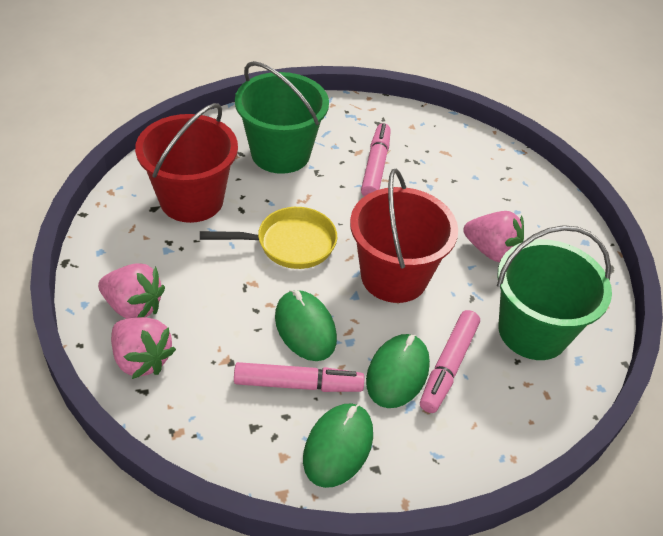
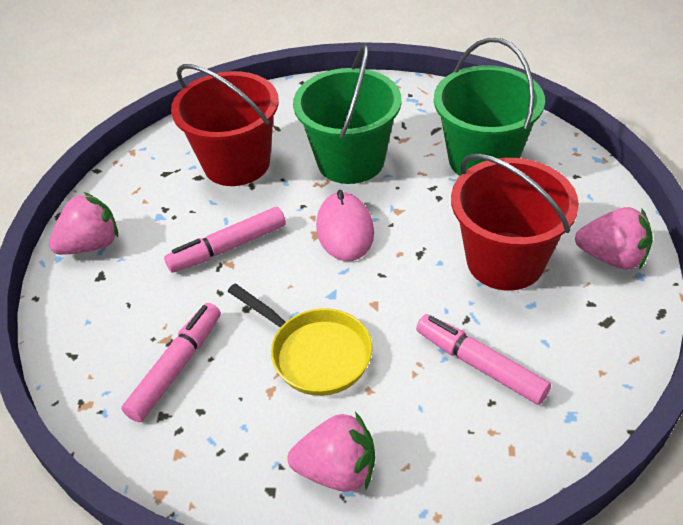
green mouse: [275,290,337,361] [303,403,373,488] [366,334,430,408] = 3 -> none = 0
pink mouse: none = 0 -> [316,190,374,261] = 1

